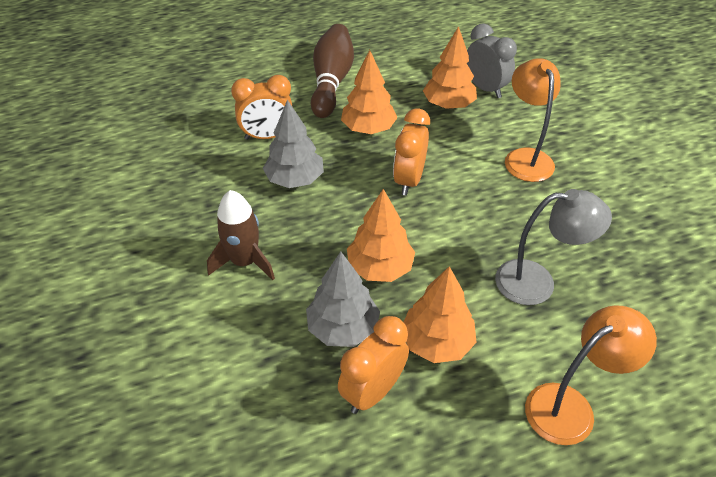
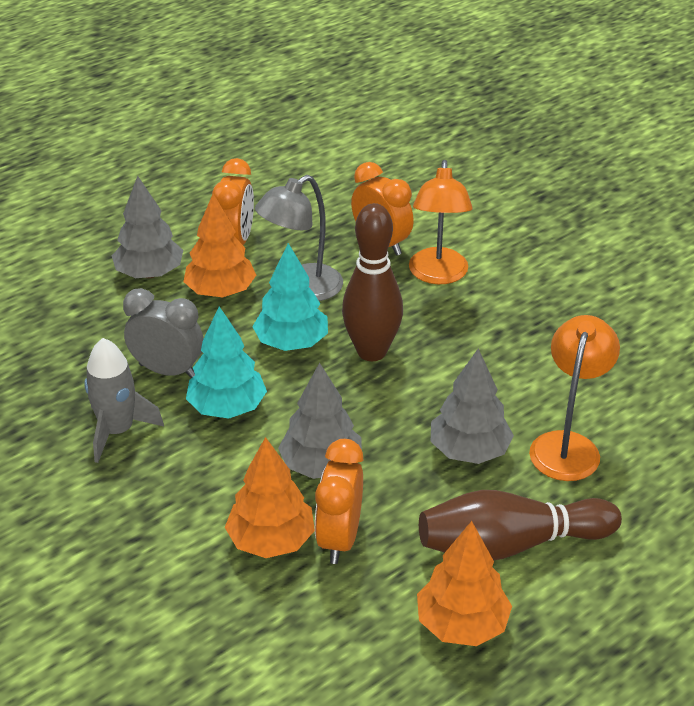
brown bowling pin: [311,24,354,118] = 1 -> [342,203,403,361] [419,490,622,560] = 2
brown rocket: [207,190,275,280] = 1 -> none = 0
grey rocket: none = 0 -> [84,338,164,463] = 1
grey tree: [263,100,324,188] [306,252,380,347] = 2 -> [112,176,183,278] [278,362,362,479] [431,348,514,464] = 3
orange tree: [341,50,398,134] [347,189,415,282] [404,266,477,363] [423,26,477,109] = 4 -> [184,194,256,297] [225,437,315,558] [417,521,512,646] = 3
turquoise tree: none = 0 -> [186,306,267,419] [252,243,328,351] = 2

